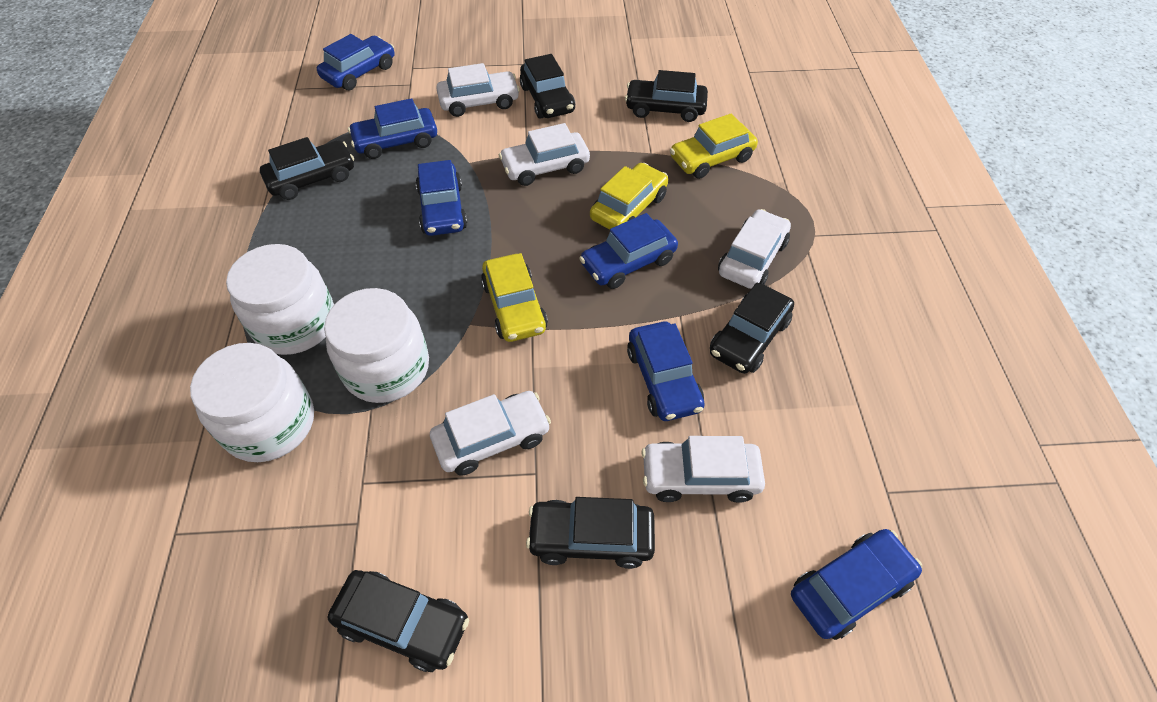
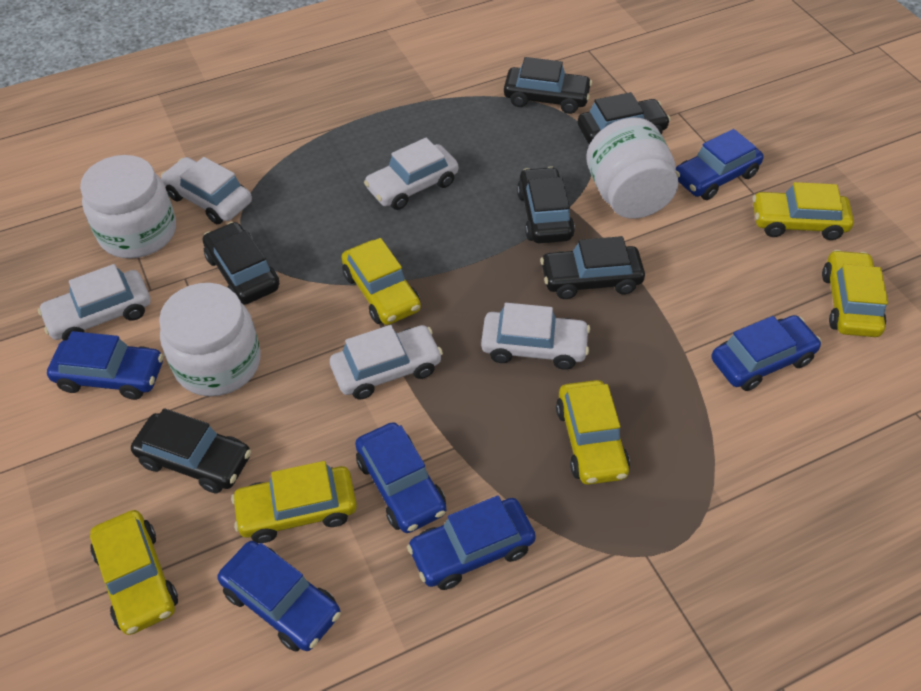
yellow car: [481,253,548,342] [590,163,668,230] [670,113,758,179] = 3 -> [90,510,178,635] [231,461,357,543] [342,238,421,325] [556,380,630,485] [753,182,854,240] [822,250,888,337] = 6

